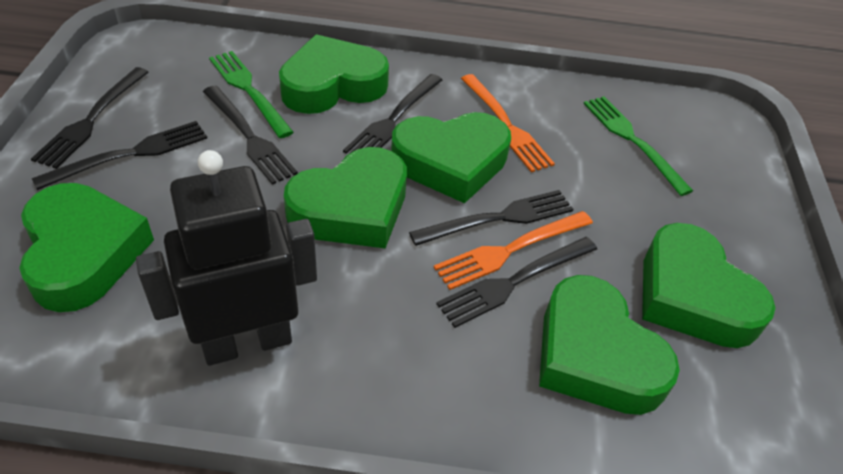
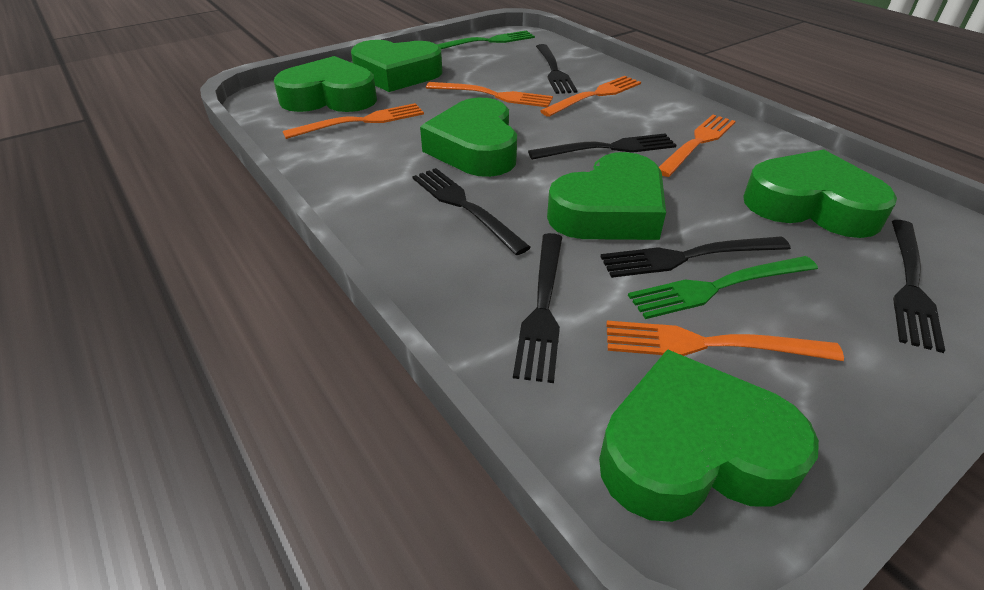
black robot: [136,150,317,366] = 1 -> none = 0
orange fork: [434,211,593,290] [461,74,555,172] = 2 -> [283,103,424,139] [426,82,553,107] [540,76,641,117] [606,321,844,361] [659,115,736,177] = 5

